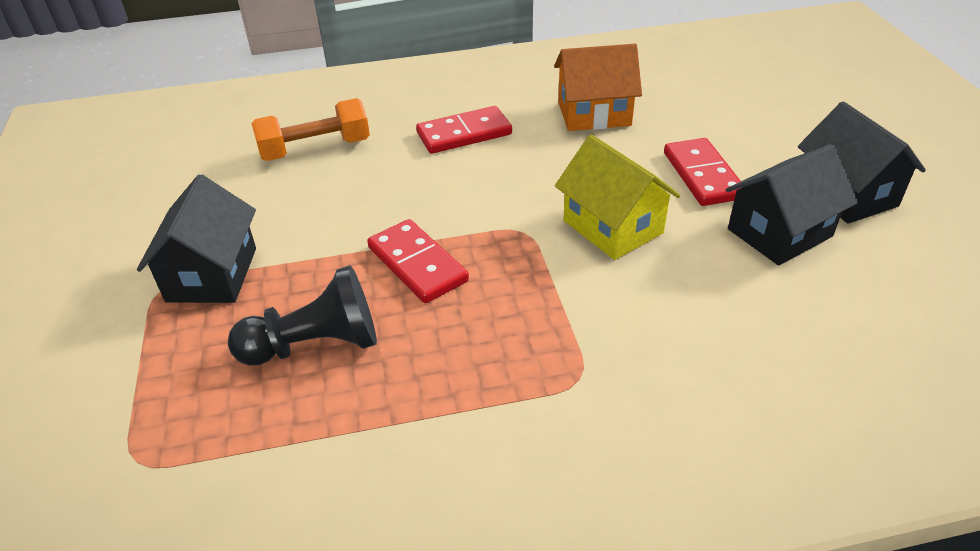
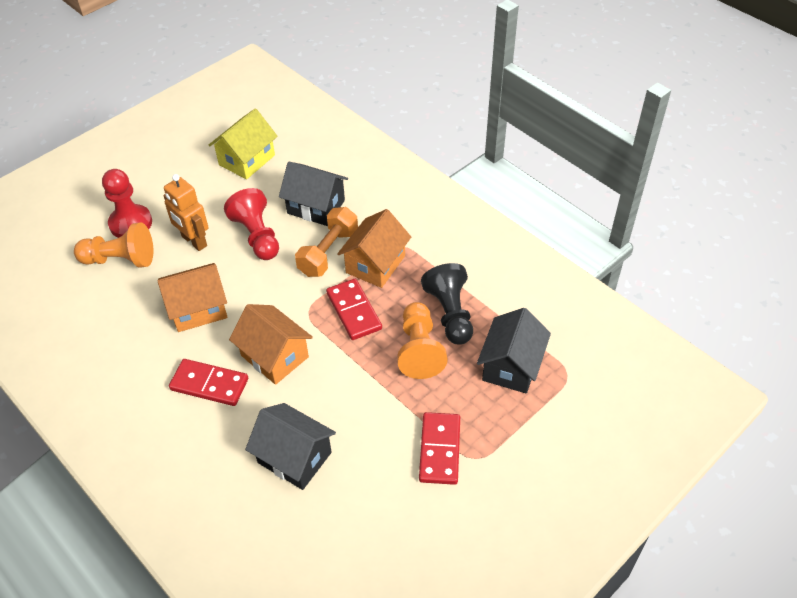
orange house: [554,44,642,131] = 1 -> [157,263,227,332] [229,304,313,385] [337,209,411,288] = 3
orange pawn: none = 0 -> [74,222,153,268] [397,302,447,379] = 2
orange robot: none = 0 -> [163,174,208,251] = 1
red pawn: none = 0 -> [102,169,152,238] [224,188,279,260] = 2

